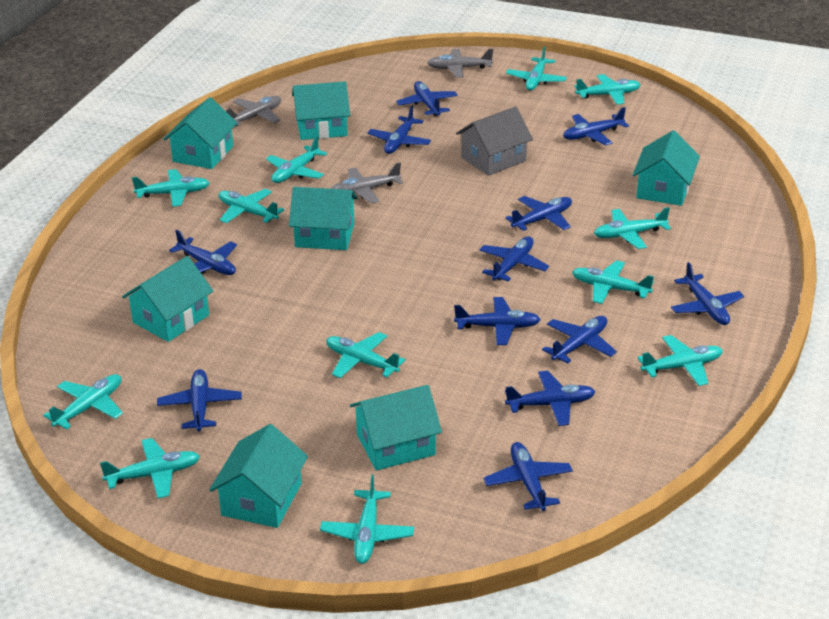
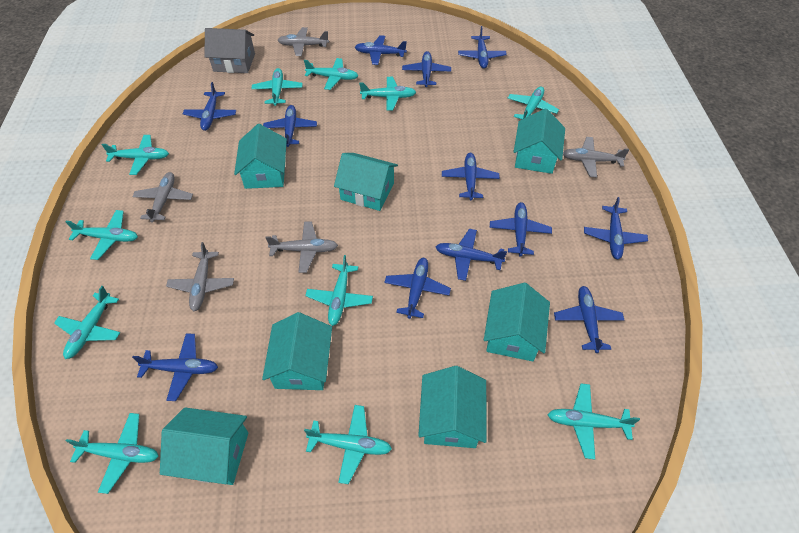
grey plane: [226,96,281,126] [331,163,403,203] [427,49,493,78] = 3 -> [132,172,193,223] [166,242,234,311] [265,222,338,273] [278,27,329,56] [563,137,629,177] = 5
turquoise plane: [43,374,123,429] [100,438,200,499] [132,169,210,207] [218,189,284,223] [266,136,327,183] [320,475,414,564] [326,332,405,378] [506,46,567,91] [572,260,654,304] [574,74,641,105] [594,207,671,249] [638,335,723,386] = 12 -> [54,286,121,359] [65,210,138,260] [66,413,159,494] [102,135,169,175] [251,68,303,106] [304,58,358,90] [304,405,392,484] [305,255,373,326] [359,77,416,110] [508,87,559,119] [548,383,640,460] = 11

